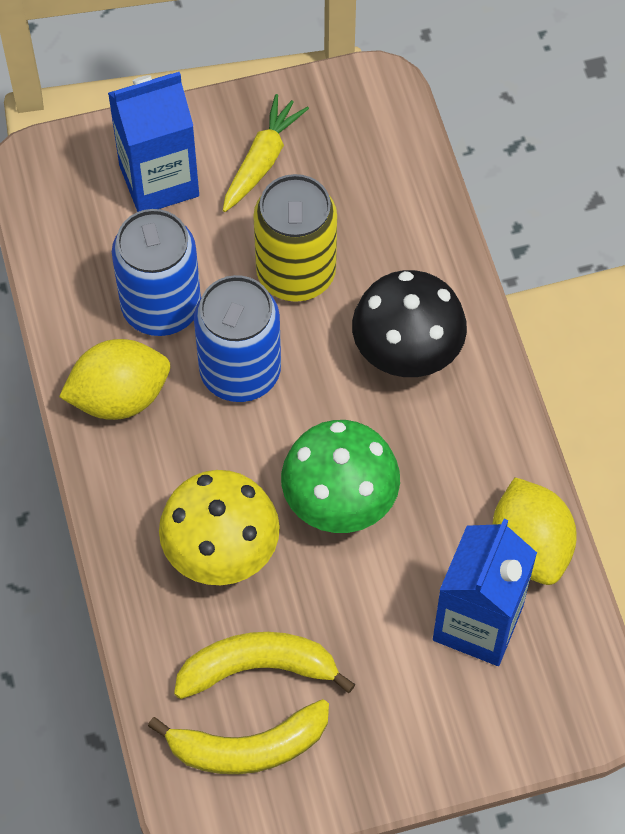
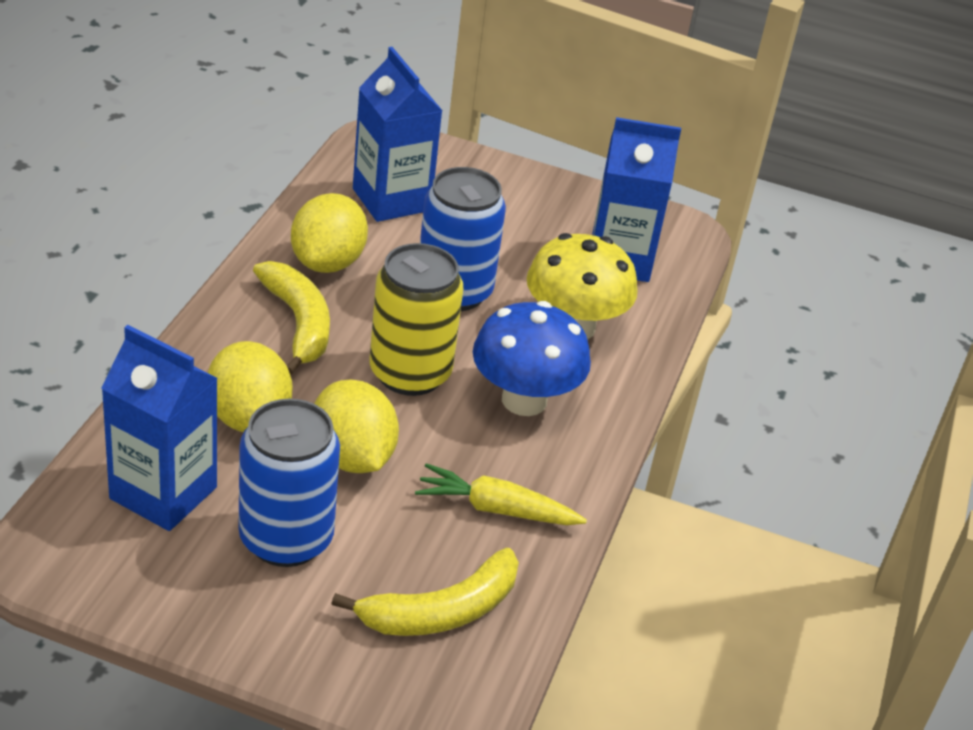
black mushroom: [352,270,467,377] = 1 -> none = 0
blue carton: [108,72,199,212] [433,519,537,666] = 2 -> [101,325,218,531] [353,47,442,222] [592,117,681,282] = 3
blue mushroom: none = 0 -> [473,301,591,416] = 1
green mushroom: [281,420,400,533] = 1 -> none = 0
yellow lemon: [59,339,170,420] [492,477,577,585] = 2 -> [208,341,293,432] [291,193,368,273] [314,379,399,473] = 3

